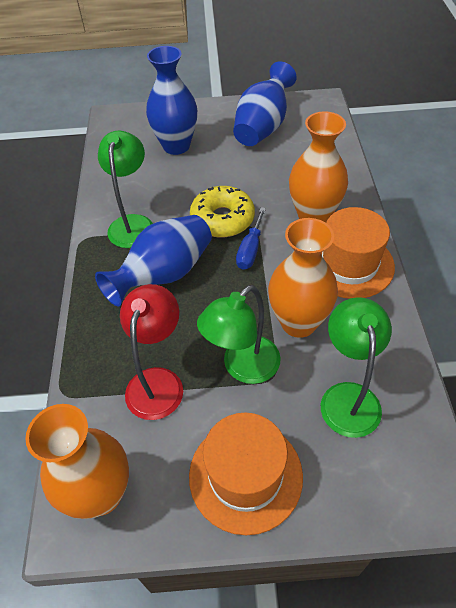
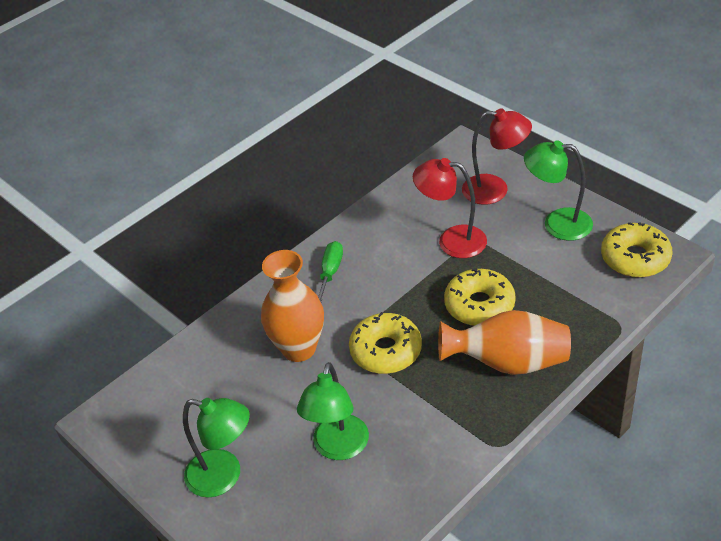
blue screwdriver: [236,207,266,270] = 1 -> none = 0
blue vase: [95,215,212,306] [146,46,197,155] [233,62,297,146] = 3 -> none = 0
green screwdriver: none = 0 -> [318,241,343,302] = 1
orange hat: [189,413,303,535] [321,207,395,299] = 2 -> none = 0
orange vase: [25,404,129,519] [268,218,338,338] [289,111,348,223] = 3 -> [261,250,324,362] [438,310,571,375] = 2
red lamp: [120,284,183,420] = 1 -> [413,158,487,258] [462,108,532,205] = 2
yellow donut: [190,186,255,237] = 1 -> [349,312,422,374] [444,268,516,326] [601,222,673,278] = 3

